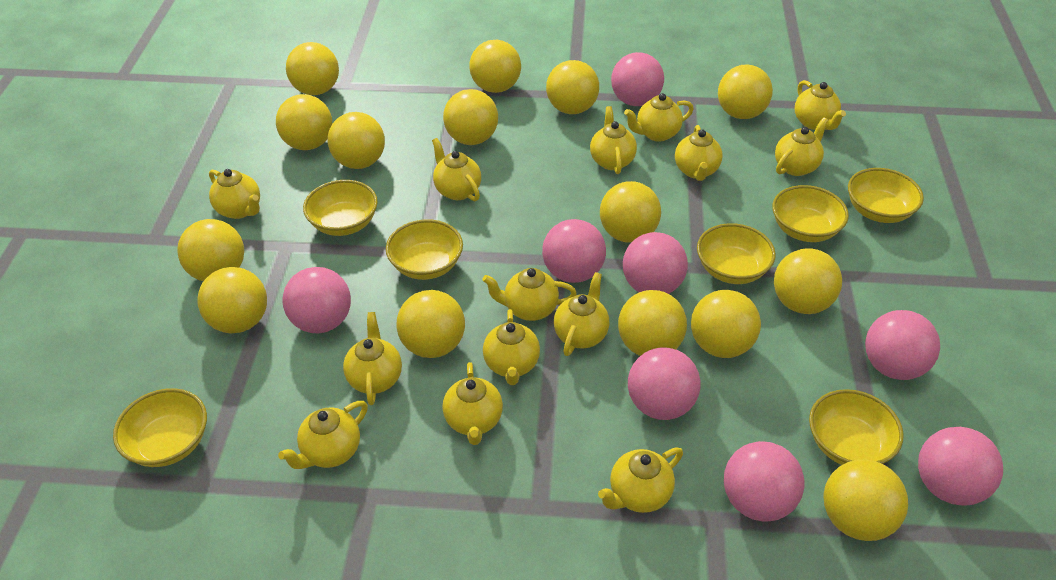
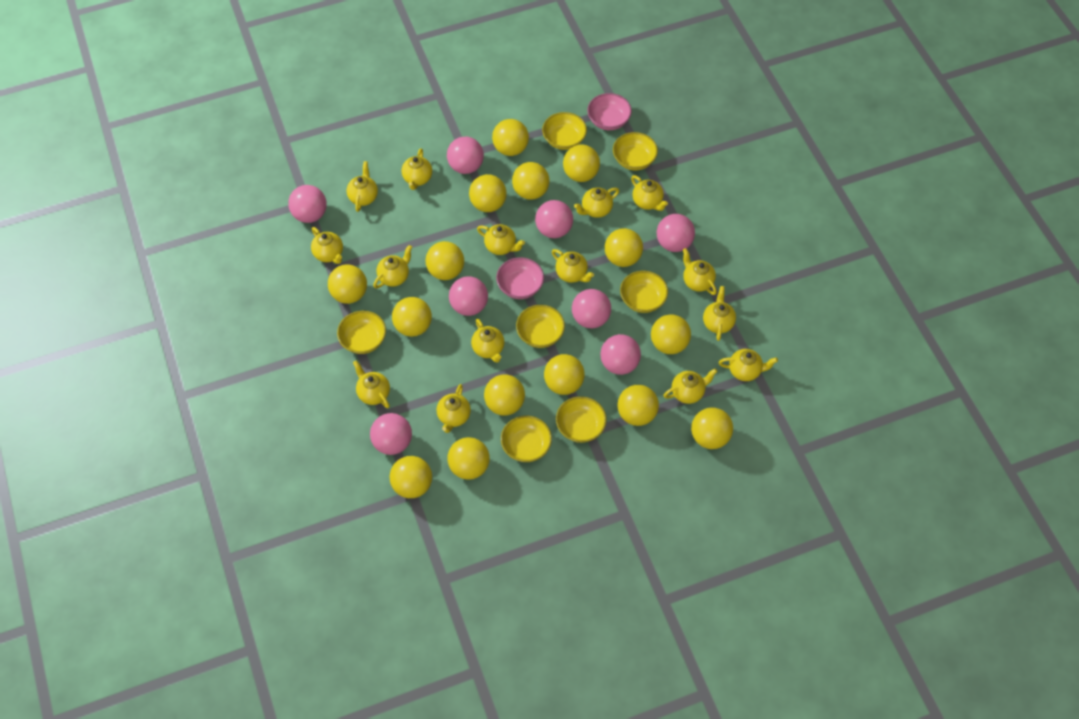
pink bowl: none = 0 -> [496,257,544,299] [587,93,632,130] = 2
yellow teapot: [209,169,260,219] [278,401,368,469] [343,312,402,405] [432,138,481,201] [443,362,503,445] [483,268,577,321] [483,309,540,385] [554,272,609,356] [590,106,637,174] [598,447,683,513] [624,93,694,142] [675,125,722,181] [775,117,828,176] [795,80,846,130] = 14 -> [311,227,343,264] [347,161,378,212] [353,360,390,408] [373,245,412,288] [402,148,432,190] [437,384,471,433] [471,319,505,363] [477,224,525,255] [552,249,594,283] [574,187,619,218] [631,175,668,211] [663,369,717,404] [683,248,717,295] [703,286,736,341] [719,349,778,381] = 15

